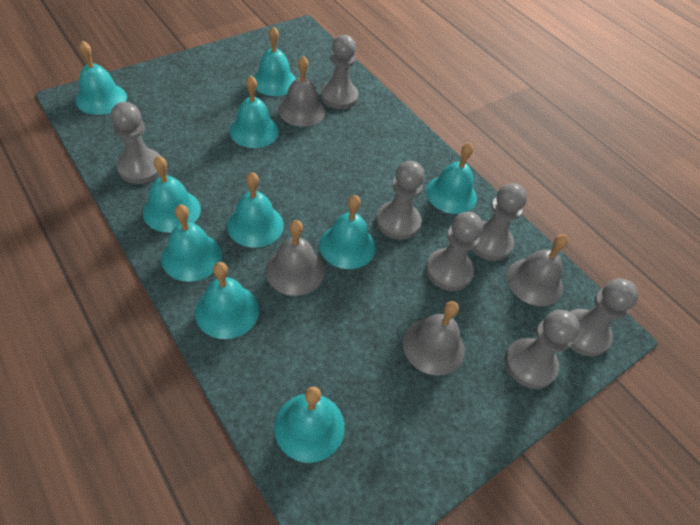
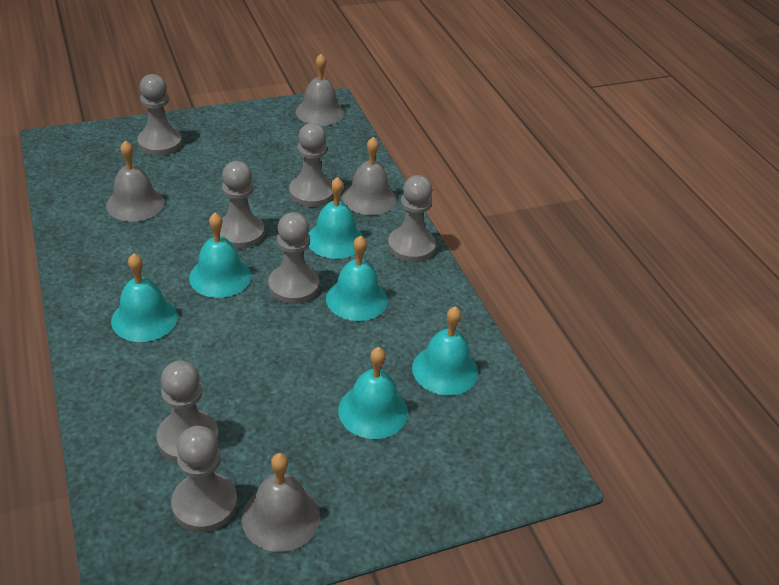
turquoise bell: [76,40,127,115] [143,156,201,233] [161,205,222,282] [195,262,259,339] [227,172,284,248] [229,76,279,148] [253,26,296,96] [274,387,345,463] [319,195,376,269] [426,143,477,214] = 10 -> [111,253,178,342] [189,213,251,298] [309,177,363,259] [326,235,388,321] [338,347,408,439] [412,306,478,395] = 6

